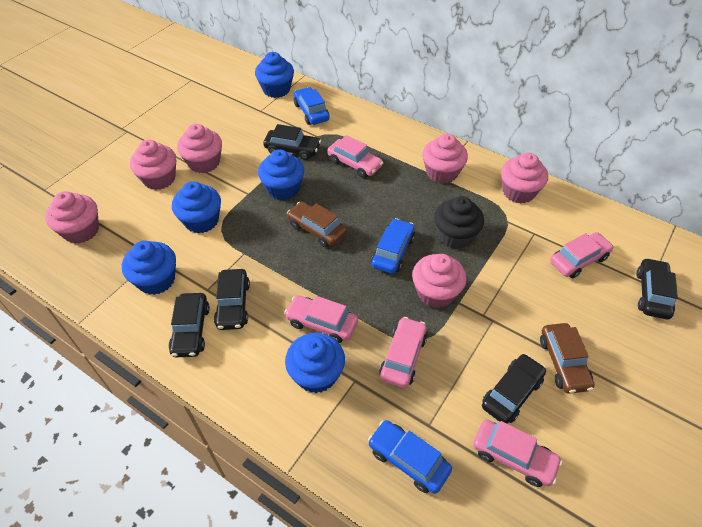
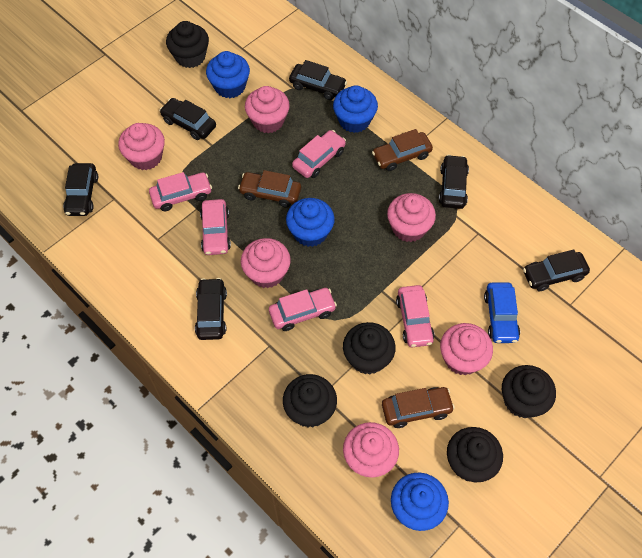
black car: [169,293,210,358] [214,269,250,330] [263,124,321,160] [482,354,546,423] [636,258,678,319] = 5 -> [63,163,98,216] [160,98,216,140] [195,278,227,340] [289,60,347,100] [439,155,469,209] [523,249,590,291] = 6
black cupcake: [434,196,484,249] = 1 -> [166,21,209,68] [283,374,337,427] [343,322,396,374] [447,427,503,482] [502,365,556,418] = 5
blue car: [294,87,330,125] [368,420,452,494] [371,218,415,274] = 3 -> [484,282,520,343] = 1
blue cupcake: [122,241,176,295] [172,181,221,233] [255,52,294,98] [258,149,304,200] [285,333,345,393] = 5 -> [206,51,250,98] [286,198,335,247] [333,85,378,133] [391,473,449,531] = 4
brown car: [287,201,347,247] [540,323,595,394] = 2 -> [238,170,301,208] [372,129,433,171] [382,387,455,428] = 3

